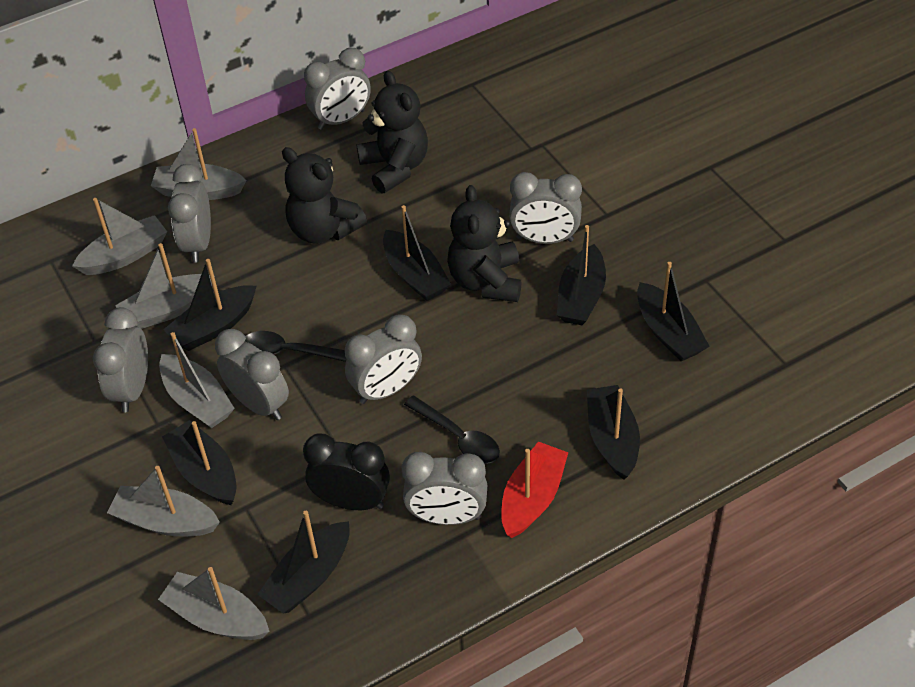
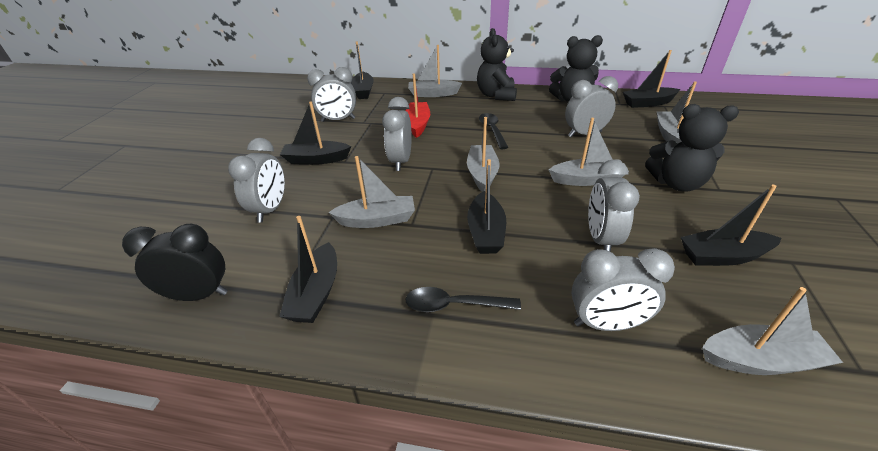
black boat: [162,420,237,505] [163,259,256,351] [257,511,350,613] [383,205,451,301] [557,225,606,325] [587,385,640,480] [637,262,710,361] = 7 -> [279,216,337,323] [280,101,351,165] [351,41,374,99] [467,159,506,254] [623,50,680,108] [681,185,781,266] = 6
grey clock: [93,307,148,412] [168,164,211,263] [215,329,289,420] [304,48,371,130] [345,314,422,404] [402,452,487,525] [509,172,582,244] = 7 -> [228,138,285,223] [307,67,356,122] [382,97,412,171] [565,76,618,137] [571,248,675,331] [588,159,640,252] = 6

